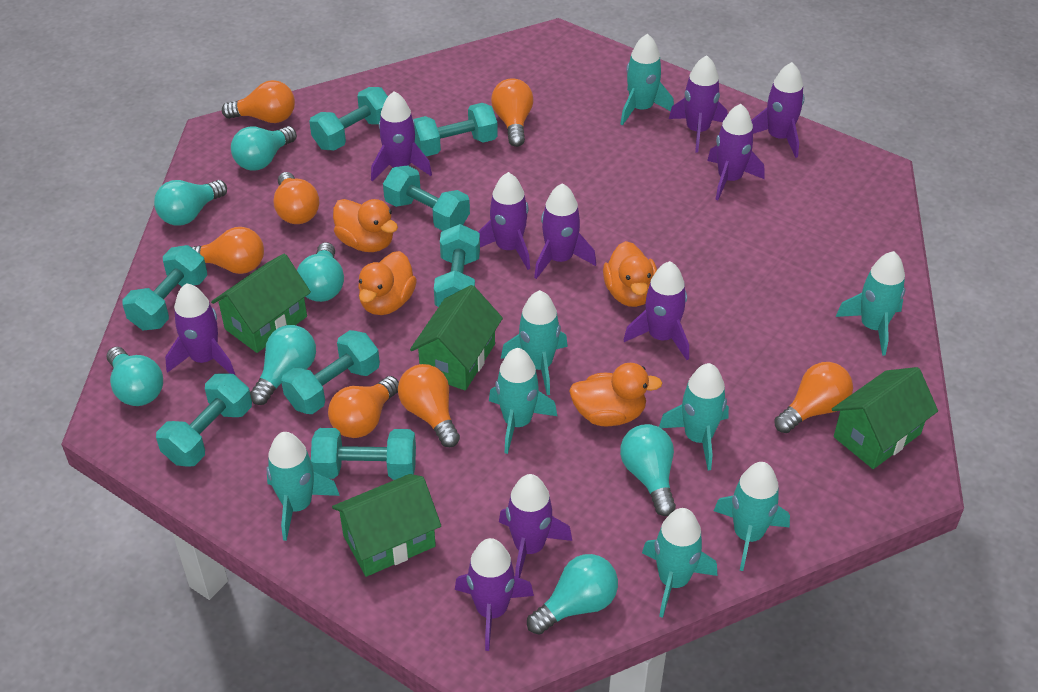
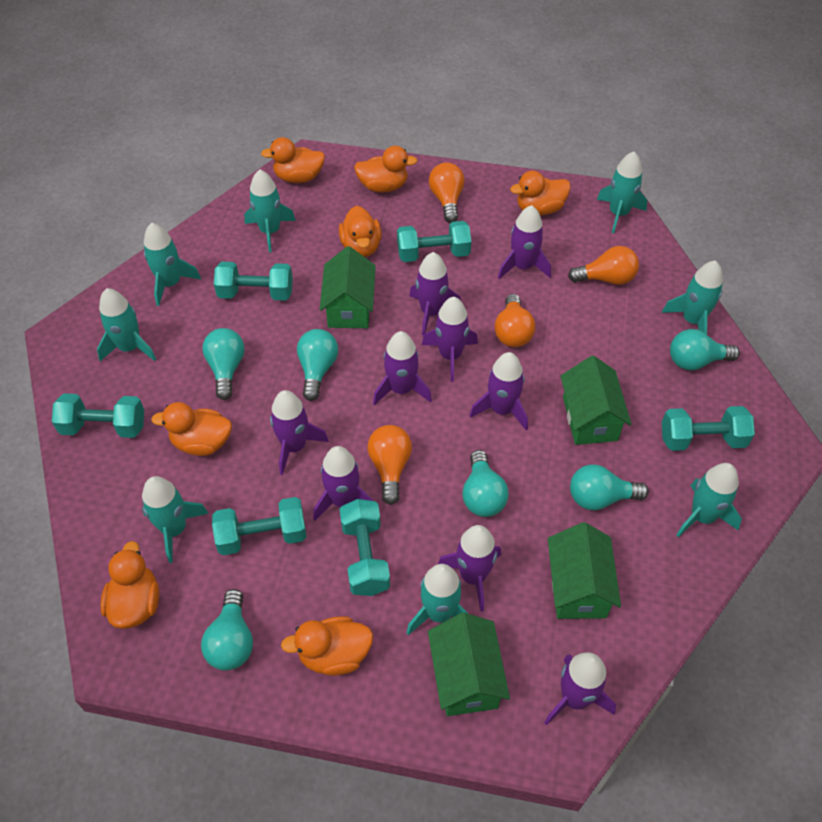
orange duck: [333,199,398,252] [358,251,417,315] [569,363,662,426] [603,241,657,307] = 4 -> [100,541,159,629] [151,402,232,456] [261,137,325,183] [281,616,373,676] [339,206,382,257] [354,146,418,193] [510,171,571,215] = 7
orange light bulb: [191,227,264,274] [222,80,295,123] [273,172,320,224] [328,376,399,438] [398,364,460,447] [491,78,534,147] [774,362,853,433] = 7 -> [367,425,412,505] [429,162,465,223] [495,294,535,347] [568,246,639,285] = 4
purple rocket: [165,283,235,375] [371,91,432,182] [455,538,534,651] [478,172,530,270] [499,474,572,578] [534,183,596,279] [624,261,689,360] [669,55,728,152] [707,104,764,200] [751,62,805,158] = 10 -> [270,390,329,475] [313,446,373,521] [373,331,432,405] [409,252,461,336] [422,297,478,382] [438,525,501,612] [469,352,528,430] [498,205,551,279] [544,652,616,725] = 9
turquoise dumbbell: [122,245,207,331] [156,373,252,467] [281,330,380,414] [309,87,388,151] [311,428,416,480] [383,165,470,231] [413,103,498,156] [434,224,480,307] = 8 -> [52,394,144,438] [212,497,306,555] [214,262,293,301] [340,499,390,596] [397,221,471,262] [662,406,755,451] = 6
turquoise light bulb: [107,347,163,406] [154,180,227,226] [231,126,297,171] [250,325,316,405] [297,242,344,302] [527,554,618,635] [620,424,676,516] = 7 -> [201,589,253,671] [202,328,245,400] [297,329,338,401] [462,450,509,517] [570,464,649,510] [670,329,740,371] = 6

